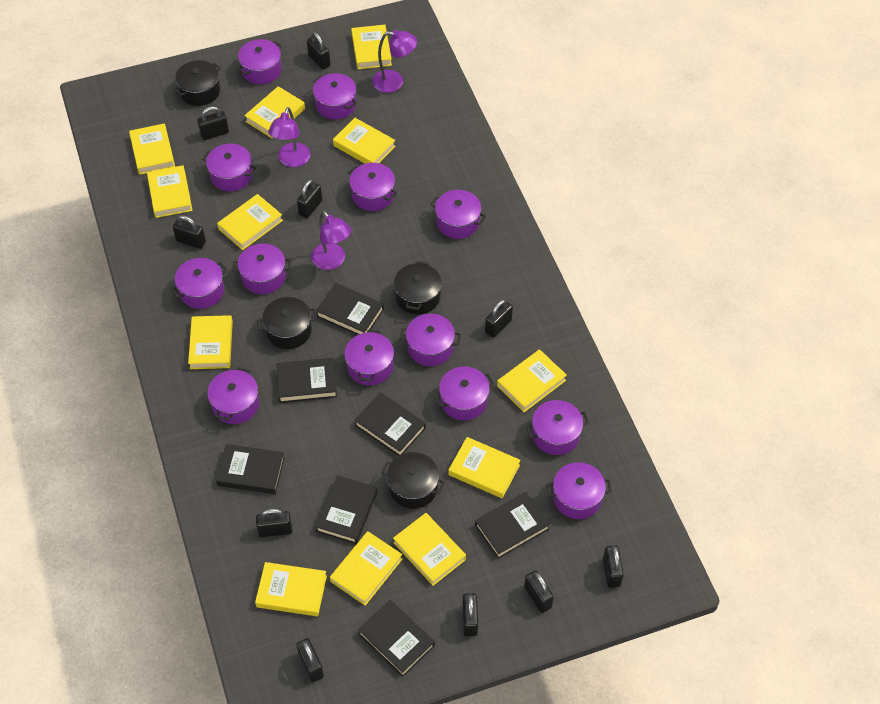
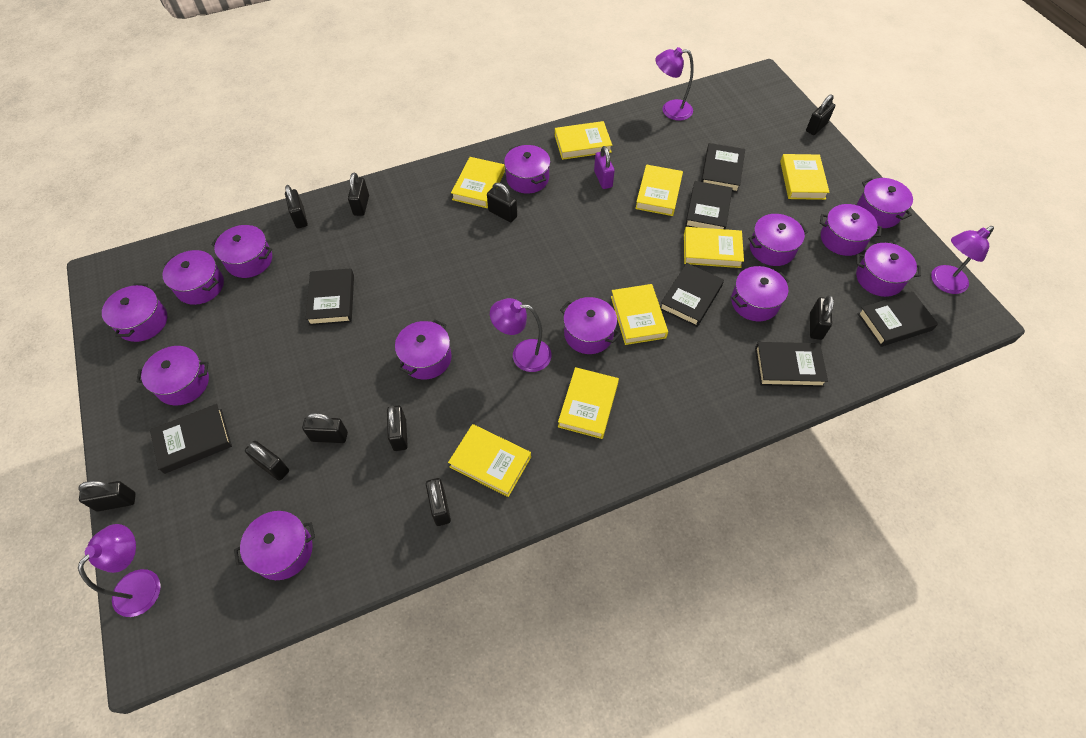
black pot: [174,60,221,106] [257,297,317,349] [381,452,445,509] [394,261,442,315] = 4 -> none = 0
purple lamp: [268,107,311,167] [311,211,351,270] [372,30,417,93] = 3 -> [78,524,161,617] [490,298,551,372] [656,47,694,121] [931,226,994,294] = 4
purple padlock: none = 0 -> [594,146,615,189] = 1
yellow book: [129,123,175,175] [147,165,193,218] [188,315,233,369] [217,194,283,250] [244,86,305,138] [255,562,327,616] [330,531,402,606] [333,118,396,164] [351,25,392,69] [393,513,466,586] [449,437,520,498] [497,349,567,412] = 12 -> [448,424,531,497] [451,157,505,208] [555,121,612,160] [558,367,619,439] [611,284,668,345] [635,164,683,216] [684,227,744,268] [780,154,830,200] = 8

